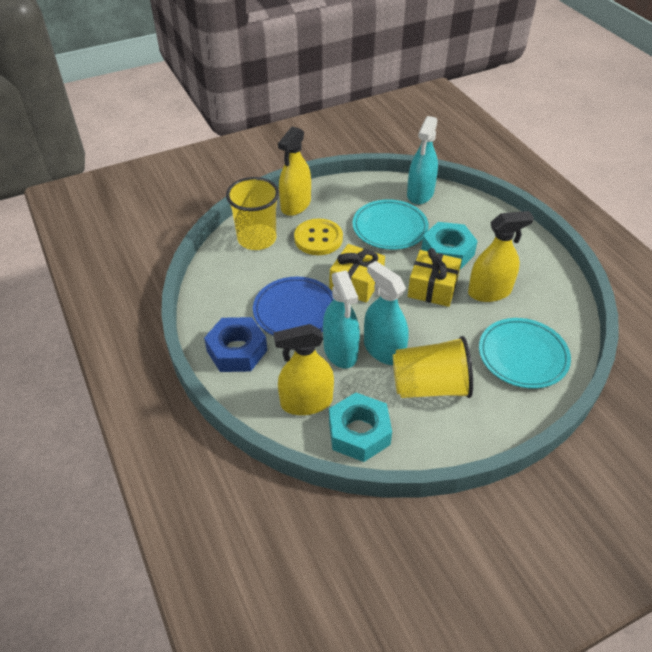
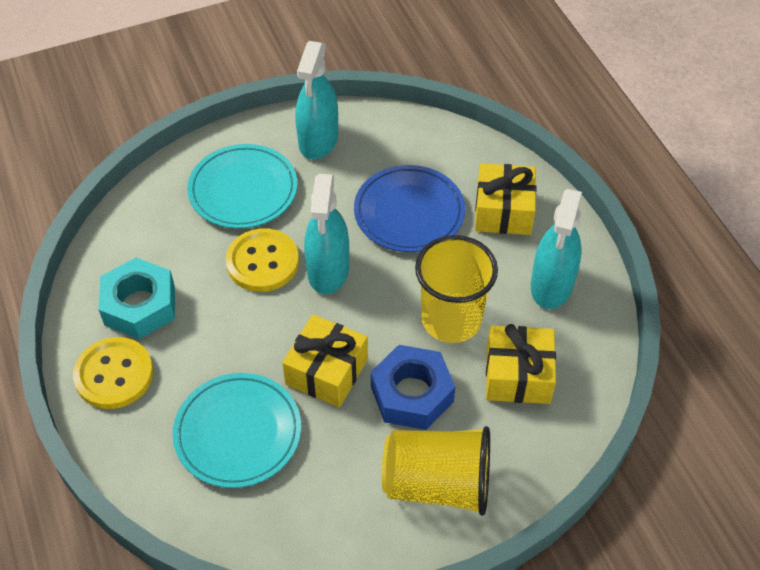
turquoise nut: [329,392,392,462] [421,222,478,269] = 2 -> [99,258,175,339] = 1
yellow button: [294,219,343,255] = 1 -> [73,337,153,409] [226,228,299,292] = 2
yellow gift: [330,244,385,303] [408,248,462,307] = 2 -> [282,314,368,408] [475,163,537,235] [486,324,556,404] = 3
yellow spray bottle: [273,324,334,415] [278,126,311,216] [468,211,534,302] = 3 -> none = 0

